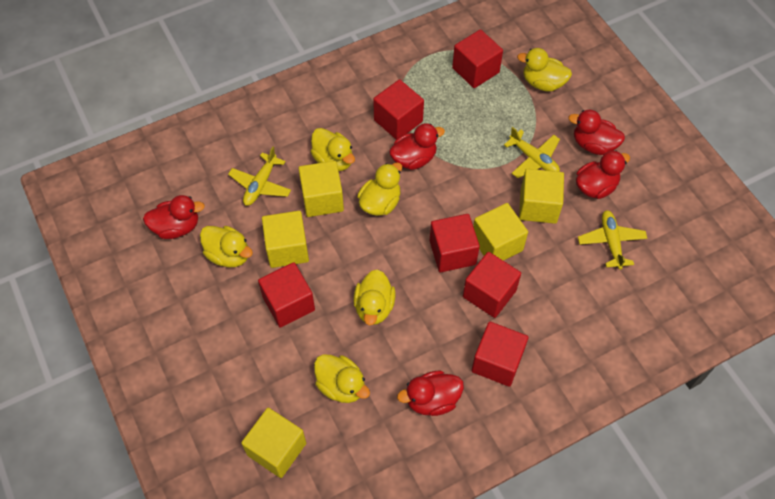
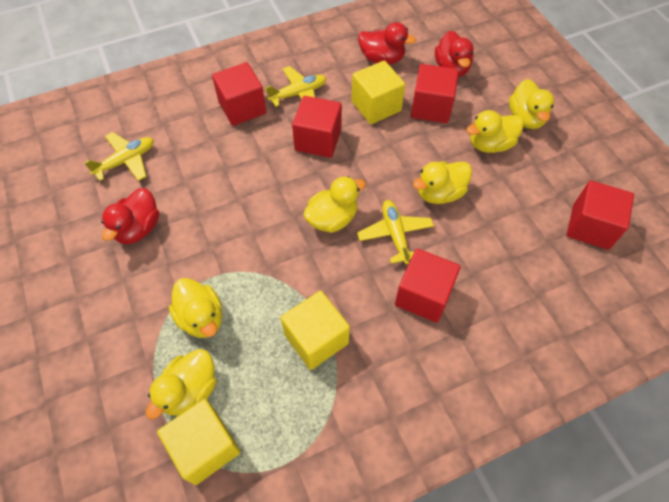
red cube: [258,262,315,328] [373,79,424,139] [430,214,480,272] [452,29,503,88] [463,252,521,318] [472,322,528,387] = 6 -> [212,62,266,126] [292,96,342,158] [395,249,461,323] [411,64,459,123] [567,180,634,250] = 5
red duck: [143,195,205,239] [389,123,445,170] [397,370,464,416] [568,110,625,155] [576,151,630,199] = 5 -> [101,188,159,244] [358,22,416,65] [435,31,474,77] = 3
yellow cube: [241,408,306,478] [262,211,309,268] [298,161,344,217] [473,203,528,261] [519,169,564,224] = 5 -> [157,399,241,485] [281,290,350,370] [351,60,405,124] = 3

